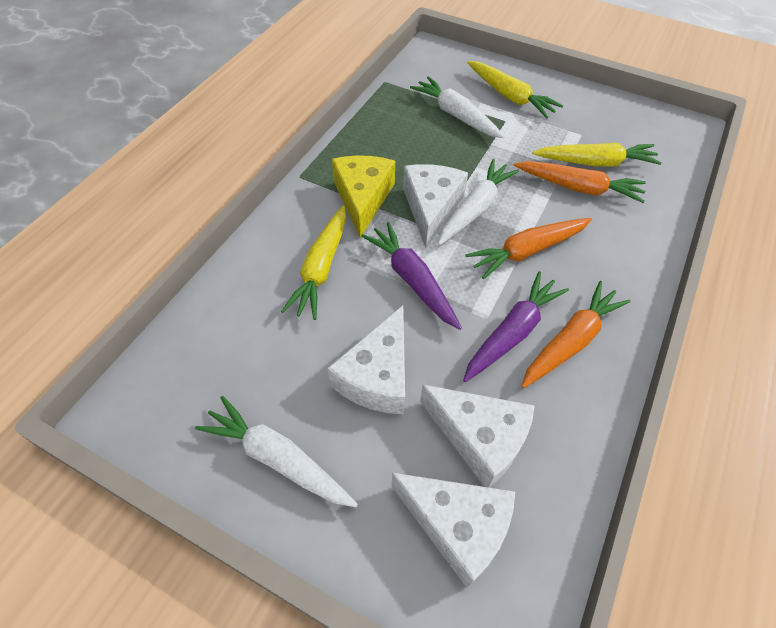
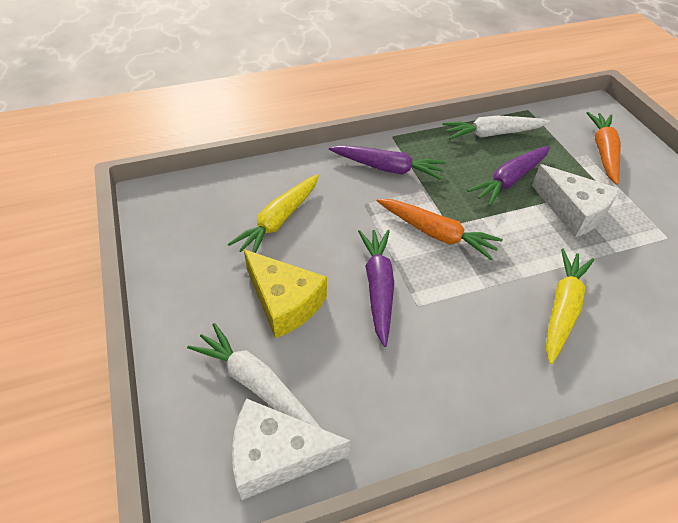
orange carrot: [466,218,592,279] [514,161,646,203] [521,281,631,388] = 3 -> [377,199,503,260] [587,112,621,185] = 2
purple carrot: [361,222,462,330] [463,271,569,382] = 2 -> [329,145,446,180] [358,230,394,347] [467,146,550,206] = 3
white carrot: [195,396,358,507] [410,76,505,138] [438,159,519,245] = 3 -> [187,323,321,428] [442,116,550,139] = 2
white cheese: [328,305,405,414] [392,473,515,588] [403,164,468,248] [420,385,535,488] = 4 -> [232,398,350,500] [532,164,619,237] = 2
yellow carrot: [281,205,346,320] [467,61,563,118] [532,143,662,167] = 3 -> [228,174,319,253] [546,249,594,364] = 2

